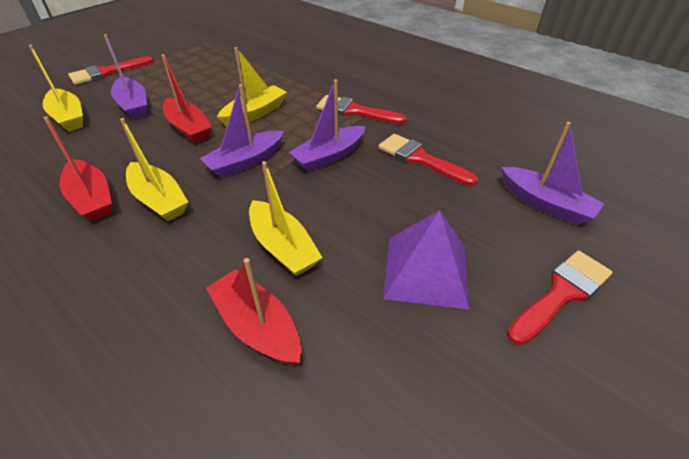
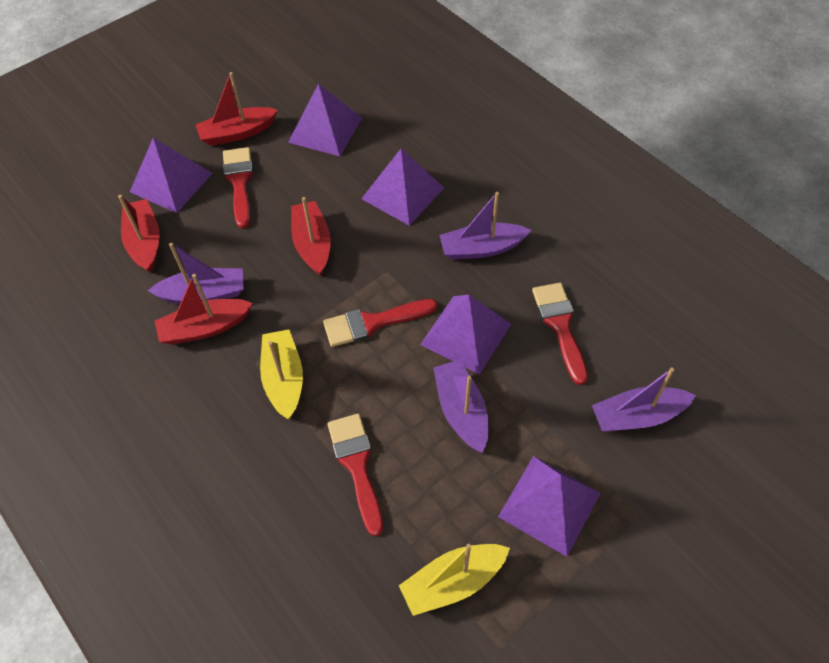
purple pyramid: [383,210,469,309] = 1 -> [130,138,212,213] [288,84,362,156] [361,149,444,226] [420,295,511,374] [498,456,600,557] = 5
red boat: [44,116,112,221] [162,54,212,143] [206,258,302,365] = 3 -> [118,195,160,273] [155,274,253,345] [196,72,278,146] [291,197,331,276] = 4
yellow boat: [29,45,83,131] [120,118,188,221] [217,47,287,127] [249,161,323,276] = 4 -> [260,329,303,419] [399,544,510,616] = 2

